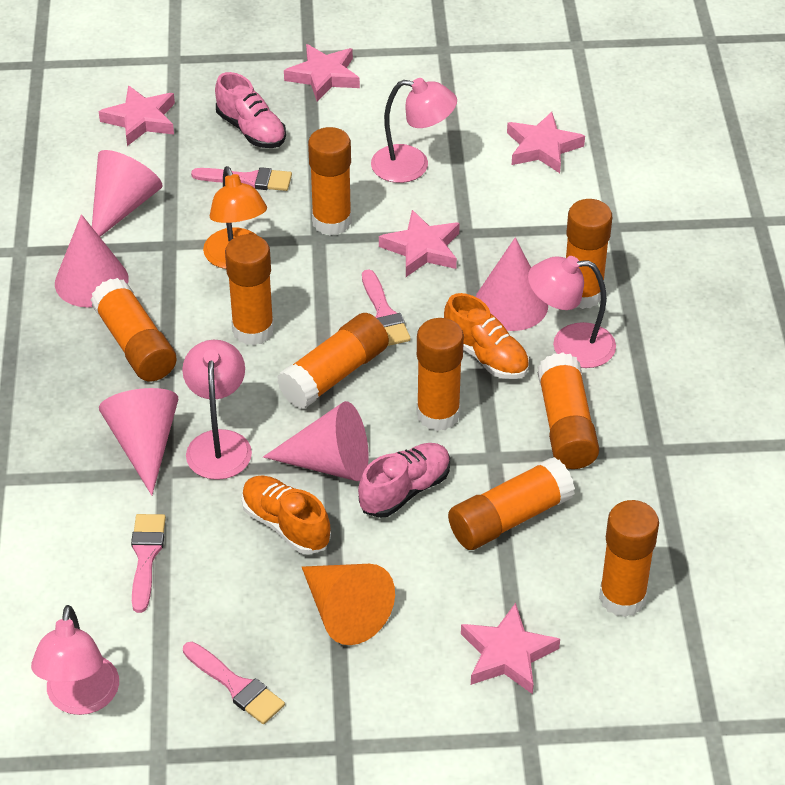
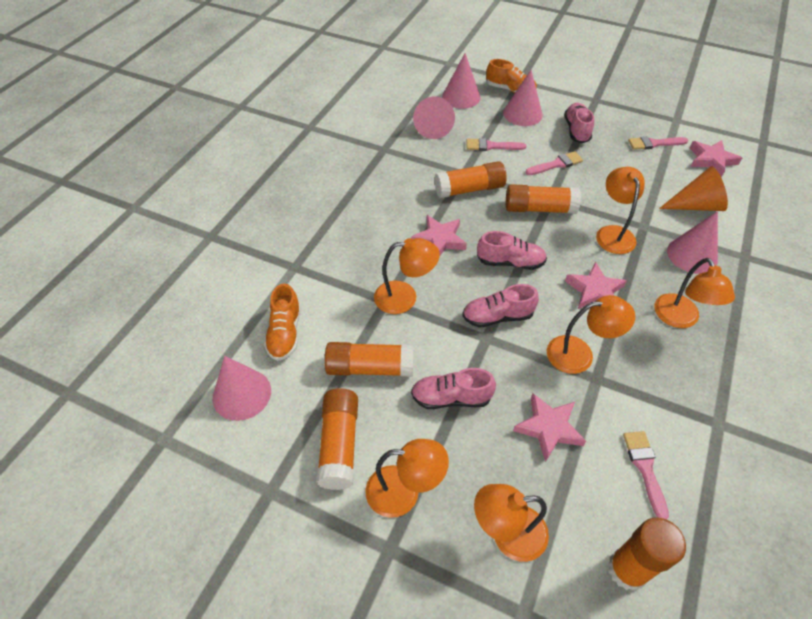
orange glue stick: [90,278,177,382] [225,234,274,345] [277,313,389,409] [308,127,352,235] [417,318,464,431] [448,457,575,550] [538,352,599,469] [566,199,612,309] [599,500,659,617] = 9 -> [316,388,358,490] [325,342,414,377] [434,161,507,198] [506,184,581,214] [608,518,686,591] = 5
orange lamp: [203,166,267,269] = 1 -> [365,439,449,518] [374,238,440,314] [474,484,549,562] [547,295,635,374] [596,167,645,254] [654,258,735,328] = 6
pink lamp: [31,605,119,715] [182,340,252,480] [371,78,457,183] [528,256,616,368] = 4 -> none = 0
pink shoe: [215,72,286,148] [358,443,450,518] = 2 -> [411,368,496,409] [462,284,539,328] [477,231,547,270] [564,103,594,143] = 4
pink star: [99,85,175,146] [284,44,360,102] [379,210,460,277] [461,603,560,694] [507,112,585,173] = 5 -> [411,215,467,255] [513,393,586,462] [565,262,627,309] [690,140,742,178] = 4

